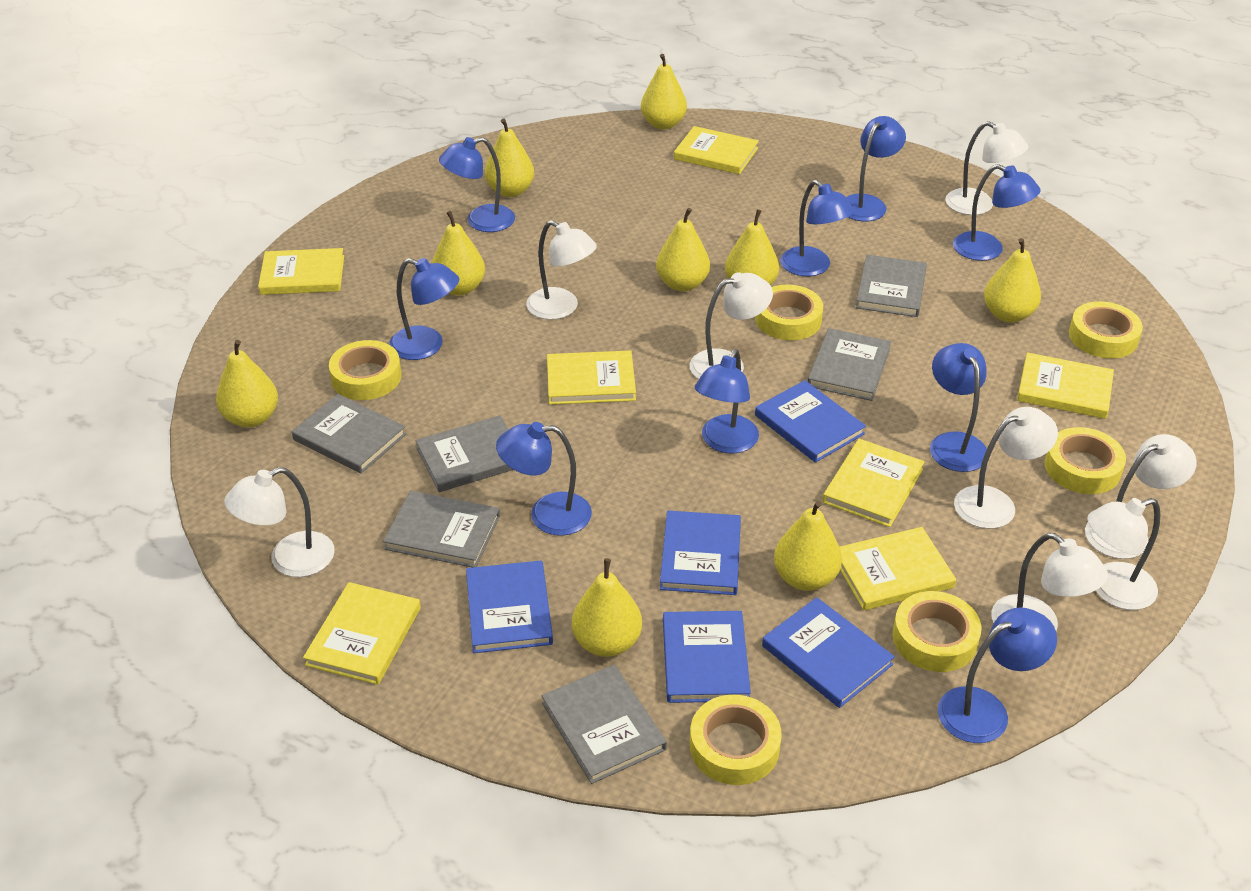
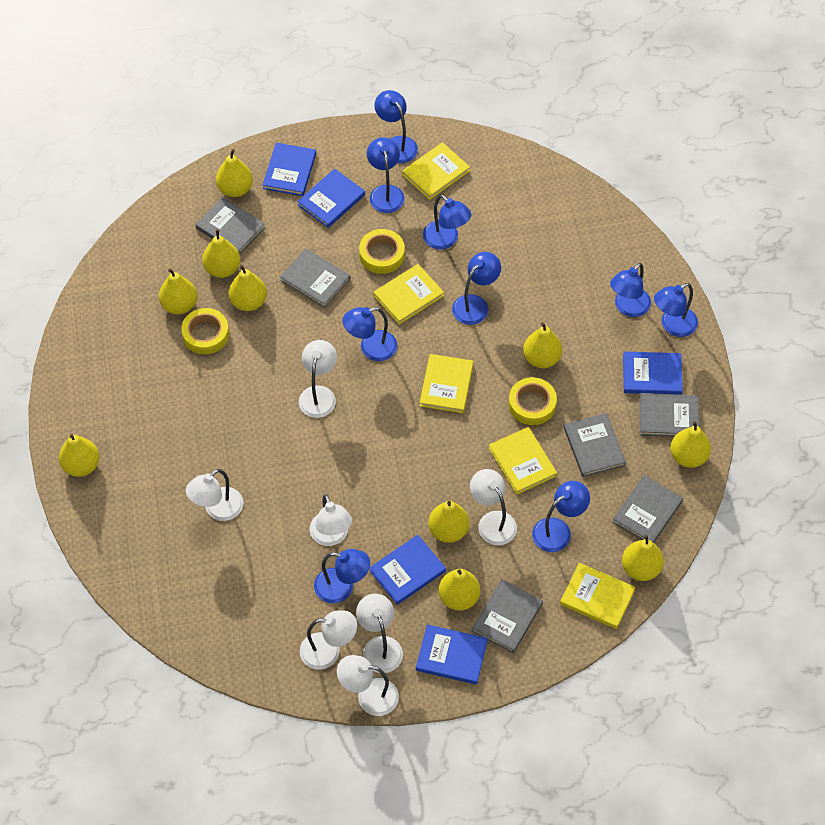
white lamp: [224,467,335,577] [526,220,597,320] [690,272,773,379] [945,121,1028,215] [954,407,1058,529] [991,533,1108,631] [1085,434,1197,559] [1087,498,1160,610] = 8 -> [186,469,243,521] [299,340,337,418] [300,610,357,670] [309,494,352,546] [337,655,399,716] [356,594,403,673] [470,469,517,545] = 7
yellow book: [258,248,344,295] [303,582,421,685] [547,351,636,405] [674,126,759,174] [823,439,925,527] [840,527,956,610] [1017,353,1114,419] = 7 -> [373,264,444,325] [402,142,470,200] [420,354,473,413] [489,427,557,495] [560,563,636,629] = 5
yellow pear: [216,340,278,427] [432,211,485,296] [485,118,534,197] [572,558,642,657] [641,54,687,129] [656,208,710,291] [725,209,779,285] [774,501,842,591] [984,238,1041,322] = 9 -> [59,434,100,477] [159,268,197,314] [202,229,240,278] [216,149,253,197] [229,265,267,311] [428,501,469,543] [439,569,480,611] [523,322,562,368] [622,535,664,581] [670,421,711,468] = 10
yellow tape: [329,340,402,400] [690,695,782,785] [755,285,823,340] [892,591,981,672] [1044,427,1126,494] [1069,301,1143,358] = 6 -> [181,308,229,354] [359,229,405,274] [509,377,557,425] = 3

